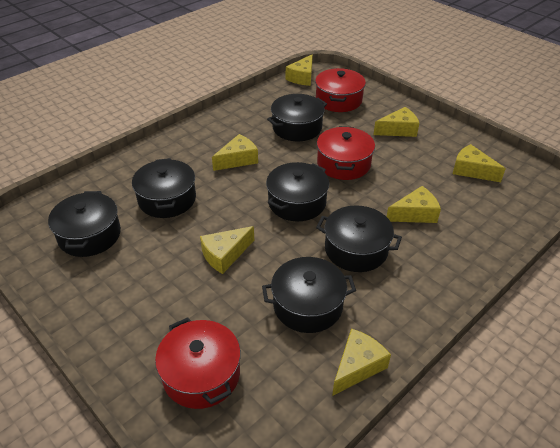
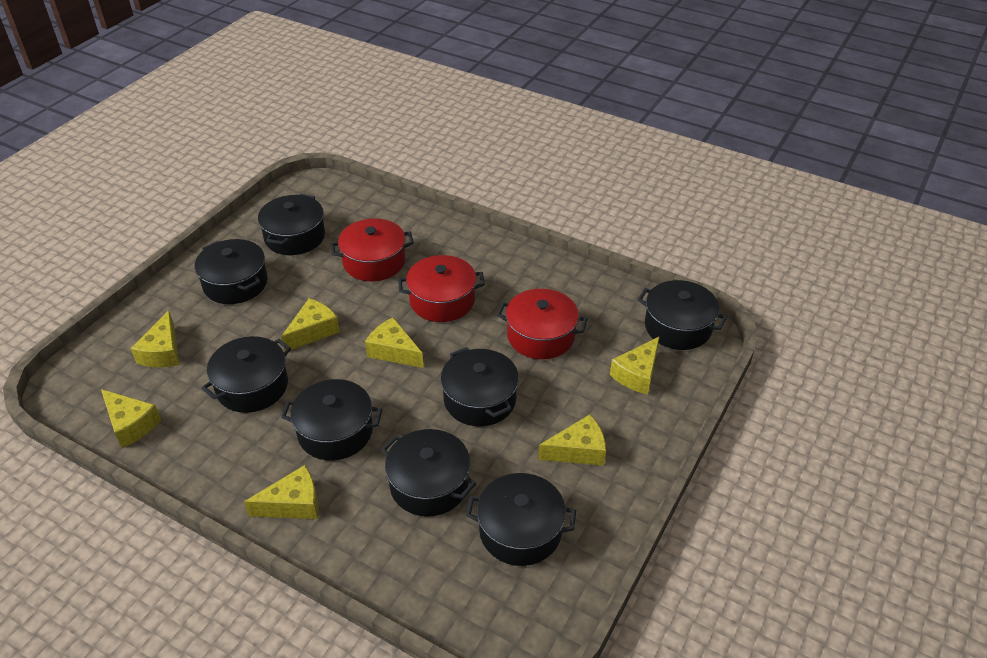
black pot: [48,191,121,257] [132,158,196,218] [262,257,356,333] [266,162,329,221] [267,94,327,141] [316,205,402,272] = 6 -> [195,239,268,304] [202,336,291,413] [258,194,325,255] [281,379,382,460] [381,429,476,517] [441,347,519,426] [466,473,576,566] [637,280,727,350] = 8

